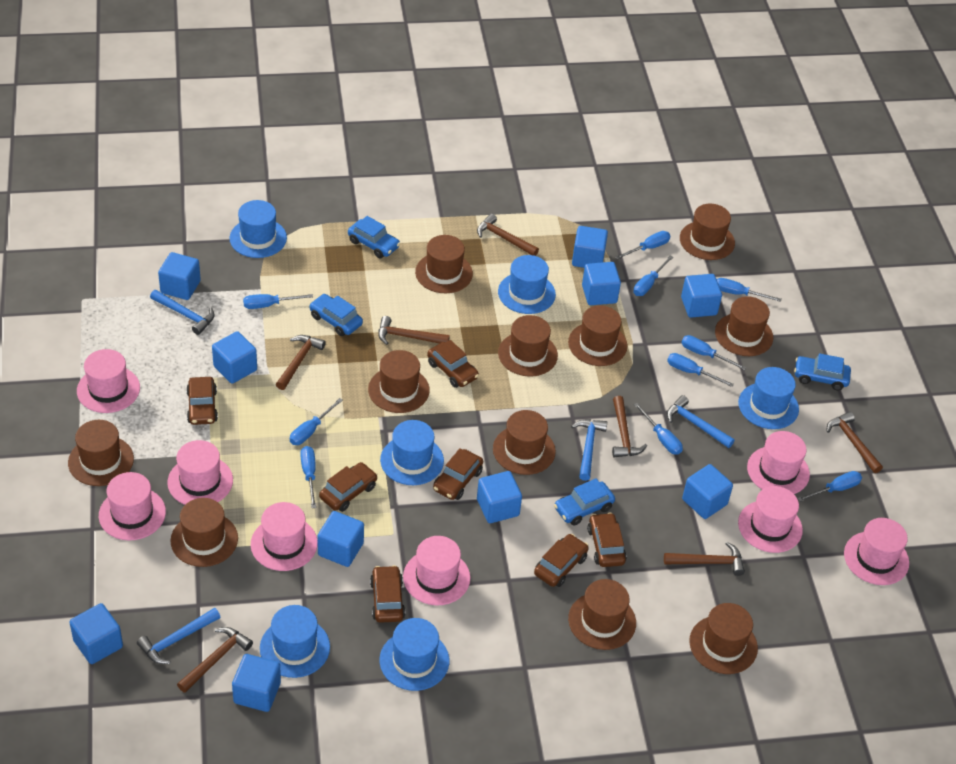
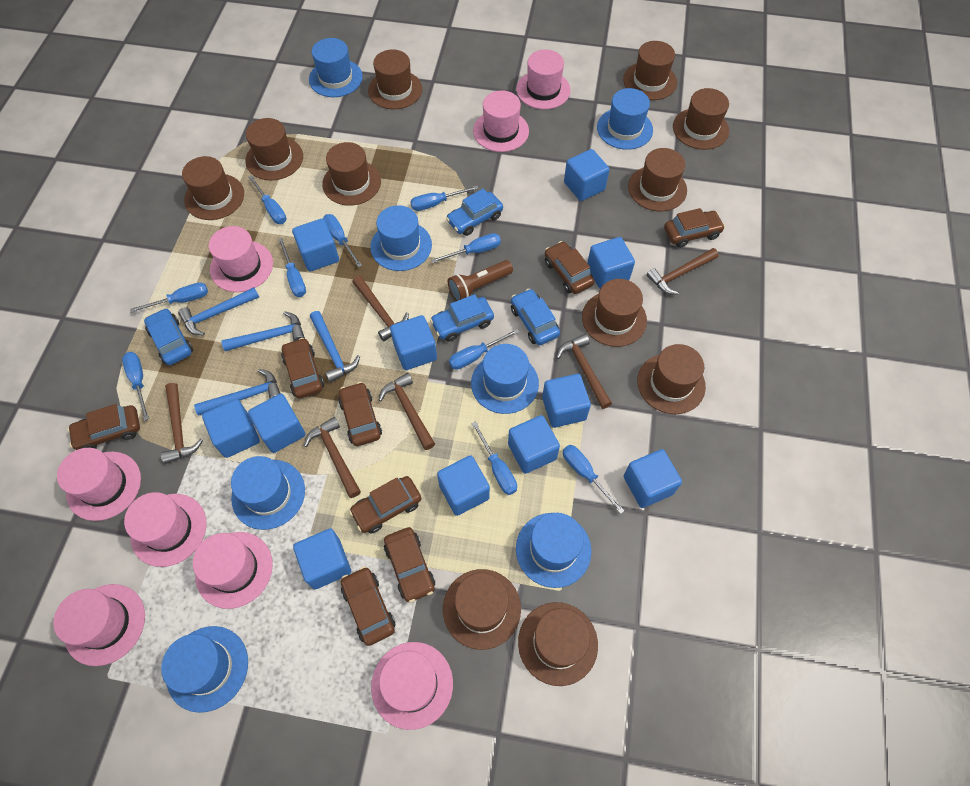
blue cube: [69,603,123,664] [158,252,201,300] [212,331,257,384] [232,654,281,712] [318,511,364,567] [477,471,522,523] [572,226,608,268] [582,262,621,305] [681,274,722,318] [682,464,733,519] = 10 -> [202,399,260,458] [248,394,305,453] [292,219,339,271] [293,528,351,590] [390,315,437,370] [437,455,490,516] [508,415,560,474] [542,374,591,428] [564,149,610,201] [587,237,635,289] [624,449,682,508] = 11
blue hat: [229,200,287,258] [260,605,330,678] [379,618,449,691] [380,420,444,485] [498,255,556,314] [738,367,799,429] = 6 -> [161,626,248,713] [231,456,305,530] [309,38,363,97] [370,205,432,271] [471,344,539,414] [516,513,592,588] [597,88,653,150] = 7
brown car: [186,377,218,425] [319,462,378,512] [370,565,405,623] [427,340,479,388] [433,448,483,500] [534,534,589,587] [587,513,627,567] = 7 -> [67,404,140,450] [281,338,324,399] [338,382,382,446] [341,566,396,646] [349,476,421,534] [384,527,435,603] [545,241,595,294] [664,208,725,248] = 8
brown flashlight: none = 0 -> [448,260,513,301] = 1
brown hammer: [177,627,253,693] [276,335,326,390] [378,316,450,345] [477,214,539,256] [612,396,647,457] [664,542,745,576] [827,412,883,473] = 7 -> [161,383,203,464] [304,417,361,498] [352,276,409,341] [379,373,435,450] [556,334,612,409] [646,248,719,295] = 6

